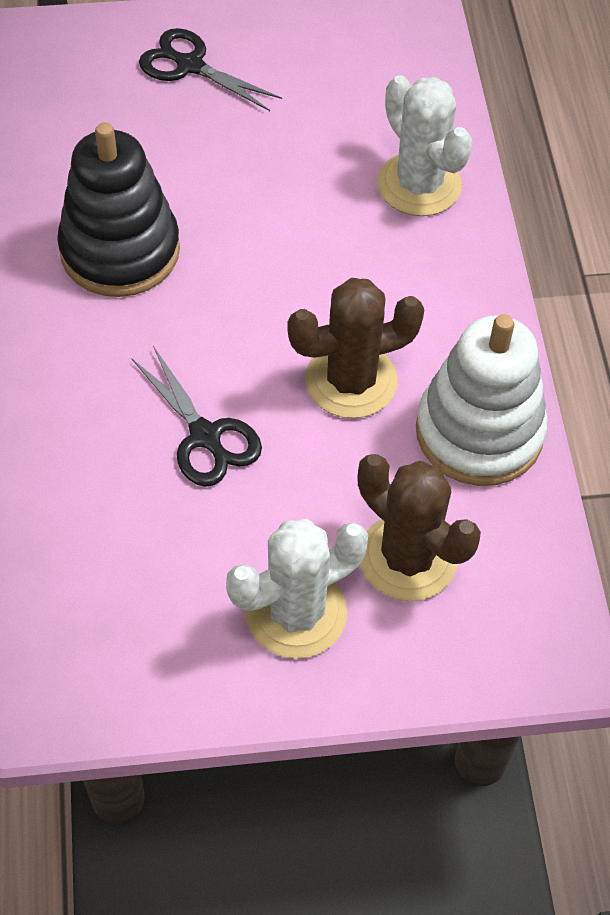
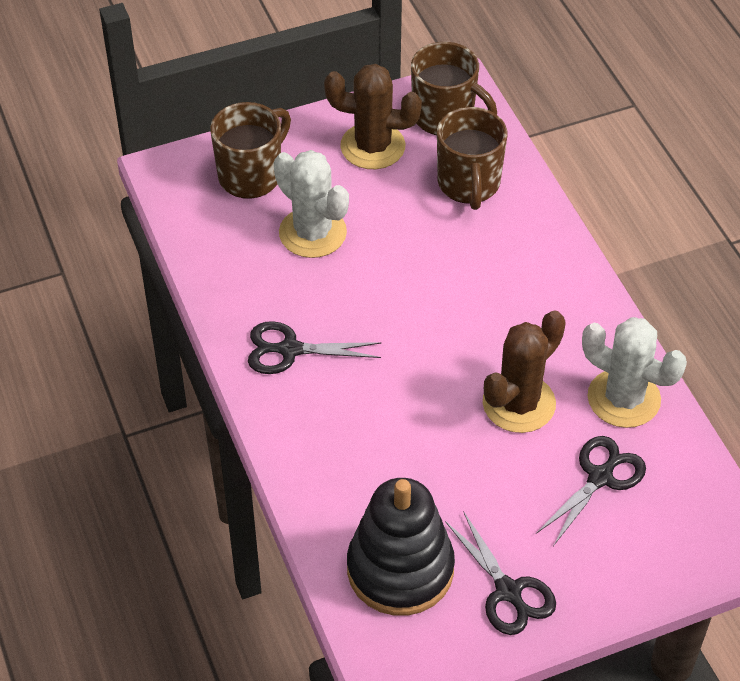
black scissors: [132,346,262,487] [139,28,282,111] = 2 -> [248,321,382,374] [445,511,556,635] [536,436,646,546] = 3
brown mug: none = 0 -> [210,102,291,199] [411,42,497,135] [437,107,507,210] = 3
white stacking toy: [416,314,548,486] = 1 -> none = 0

